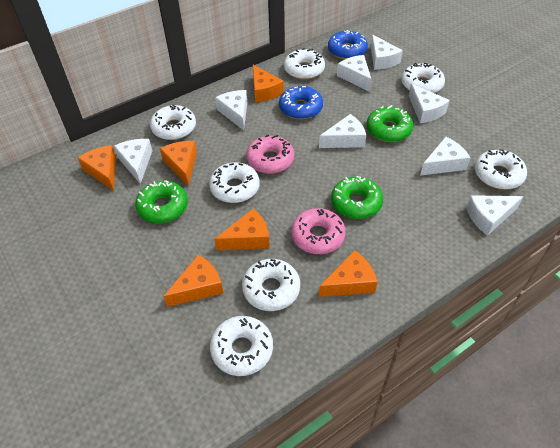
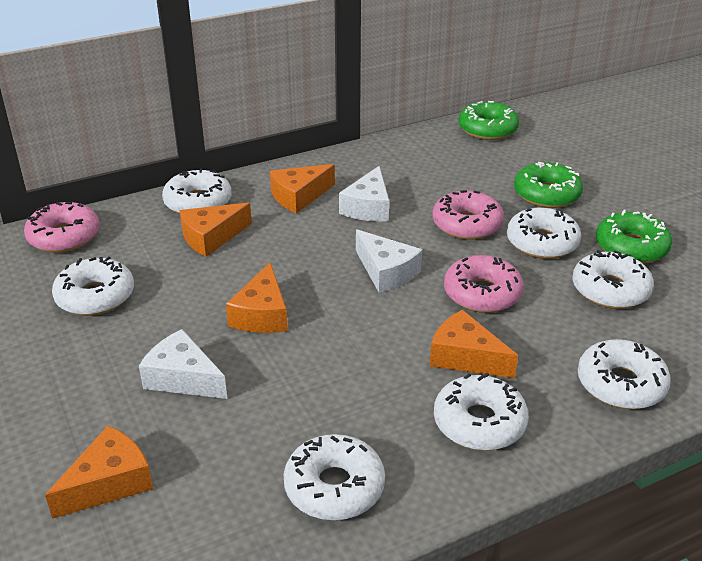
blue donut: [279,86,323,119] [328,30,368,59] = 2 -> none = 0
orange cheese: [78,145,116,191] [160,141,197,187] [164,255,223,307] [214,209,269,250] [253,65,284,102] [319,250,378,297] = 6 -> [45,426,153,519] [180,202,252,257] [226,262,288,333] [270,164,335,213] [430,310,518,378] = 5
pink donut: [246,135,294,174] [291,208,346,254] = 2 -> [24,202,100,253] [433,190,504,240] [444,255,524,313] = 3
white cheese: [114,139,152,184] [215,90,247,130] [319,114,366,148] [337,55,372,92] [371,34,403,70] [409,83,450,123] [420,137,470,176] [466,195,523,236] = 8 -> [139,329,227,399] [339,166,389,222] [356,229,422,293] = 3

